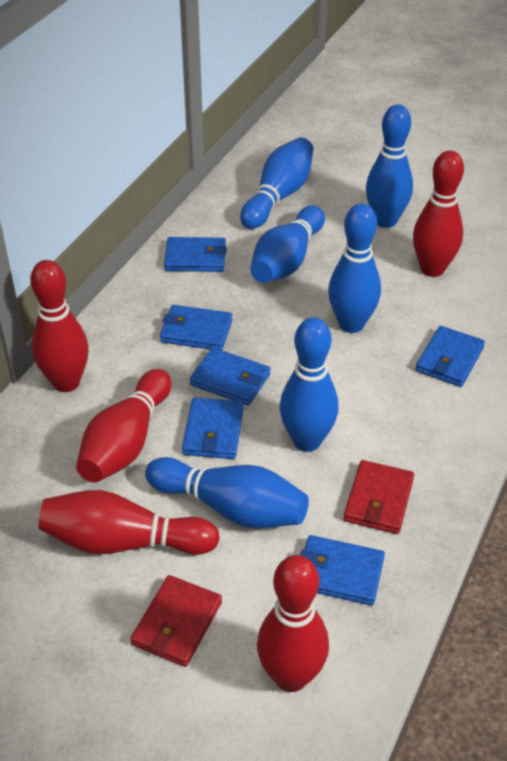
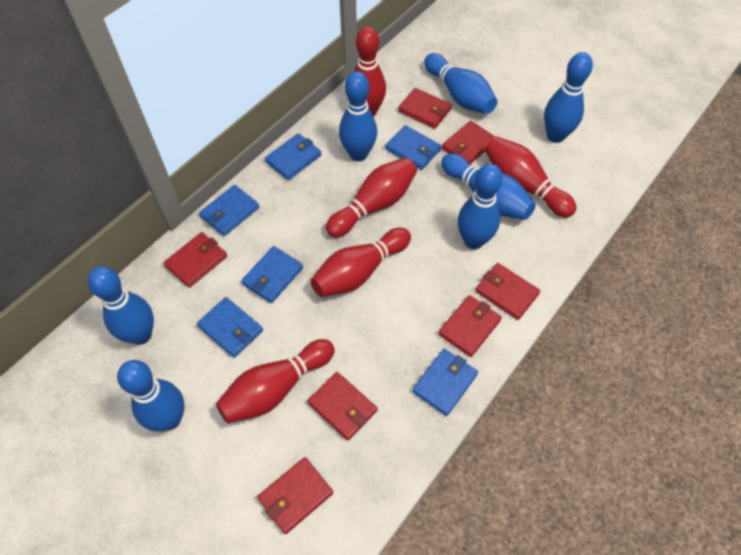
blue bowling pin: [145,457,309,529] [240,137,313,229] [250,205,325,283] [280,317,339,452] [328,203,381,333] [366,105,413,228] = 6 -> [88,266,154,345] [117,360,185,432] [339,71,377,161] [424,53,498,114] [441,154,536,220] [457,164,503,249] [544,52,593,143] = 7
red wallet: [130,575,222,667] [344,460,414,534] = 2 -> [164,232,227,288] [257,457,333,534] [307,372,377,440] [398,88,452,129] [438,295,502,357] [442,121,495,164] [475,263,540,320] = 7

